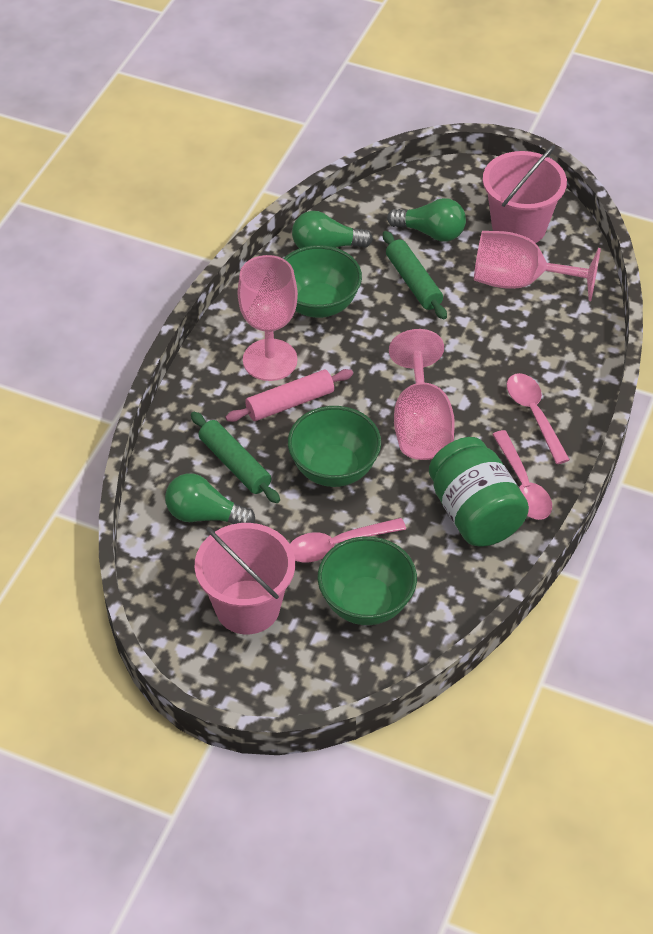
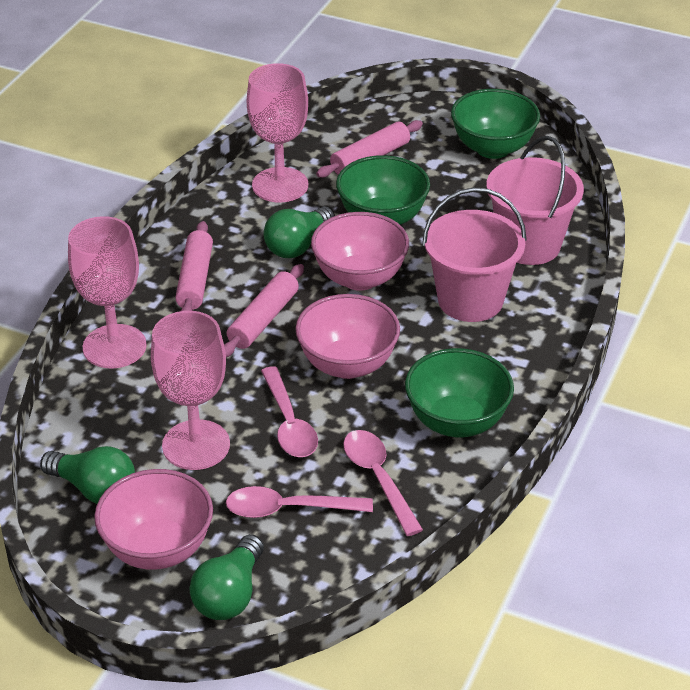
green jar: [429,437,529,547] = 1 -> none = 0
green rolling pin: [191,412,280,503] [383,231,447,319] = 2 -> none = 0
pink bowl: none = 0 -> [94,469,213,570] [295,294,400,379] [311,212,409,291] = 3
pink rolling pin: [225,369,353,422] = 1 -> [175,221,213,311] [224,264,304,357] [316,120,423,178] = 3

